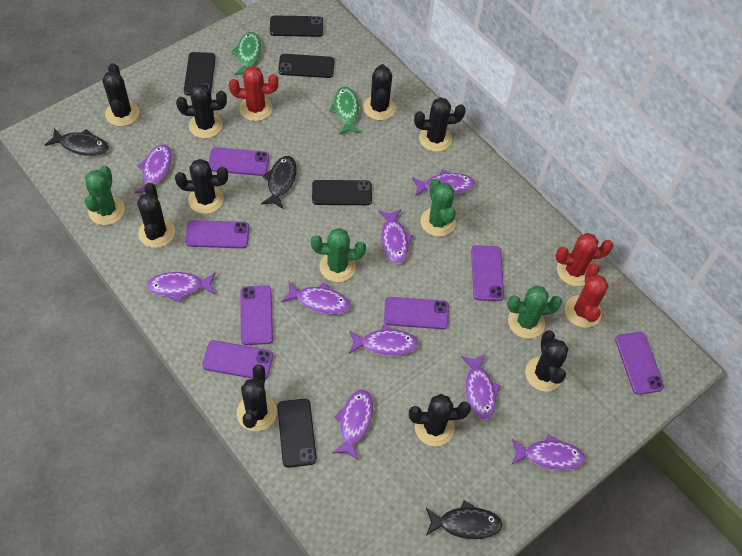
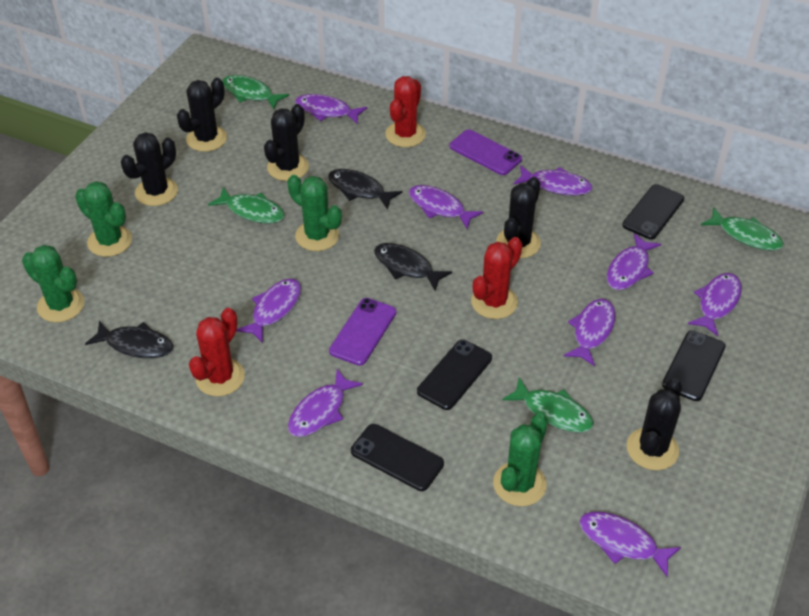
black cactus: [102,63,139,126] [137,183,175,248] [175,159,228,214] [176,83,227,138] [236,364,277,431] [363,64,396,120] [409,394,471,446] [414,97,466,152] [525,330,568,392] = 9 -> [121,132,178,206] [177,78,227,152] [264,104,309,181] [496,177,541,258] [627,378,682,470] = 5
black phone: [184,52,216,96] [270,15,323,37] [277,399,317,468] [278,54,334,78] [312,180,372,205] = 5 -> [351,424,444,491] [417,340,492,410] [622,184,684,240] [662,330,726,401] = 4
green fish: [231,32,261,75] [329,87,361,135] = 2 -> [208,187,285,223] [222,75,289,109] [503,377,594,432] [701,207,783,251] = 4
purple phone: [185,220,249,248] [202,340,273,380] [208,147,269,176] [240,286,273,345] [384,297,449,329] [471,245,504,301] [615,332,664,395] = 7 -> [329,298,396,366] [450,129,522,175] = 2

